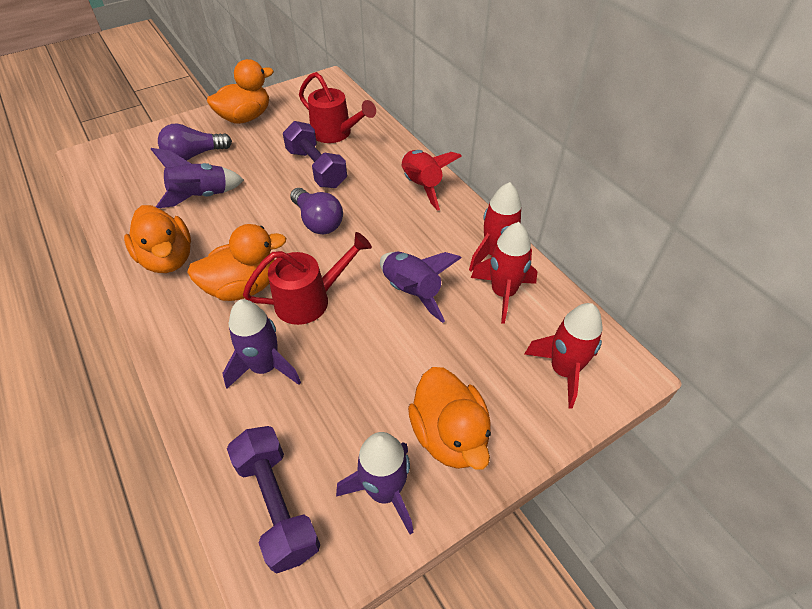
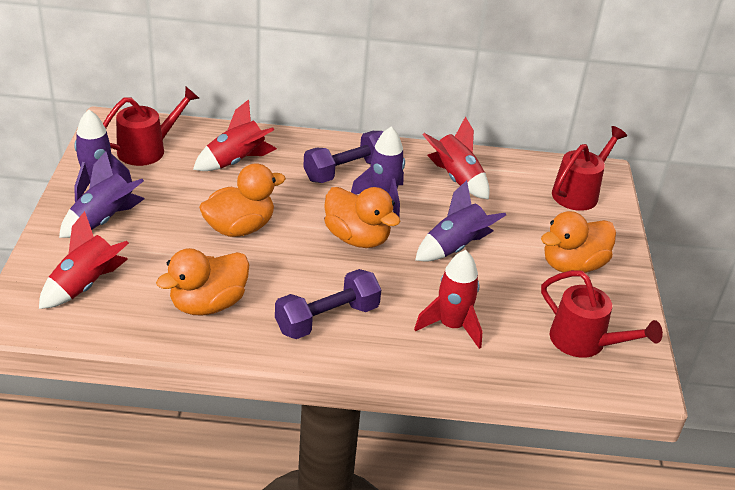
purple light bulb: [158,123,232,161] [290,188,343,234] = 2 -> none = 0
red watering can: [243,232,372,325] [299,72,376,143] = 2 -> [103,87,199,166] [541,270,663,358] [552,126,627,211] = 3

